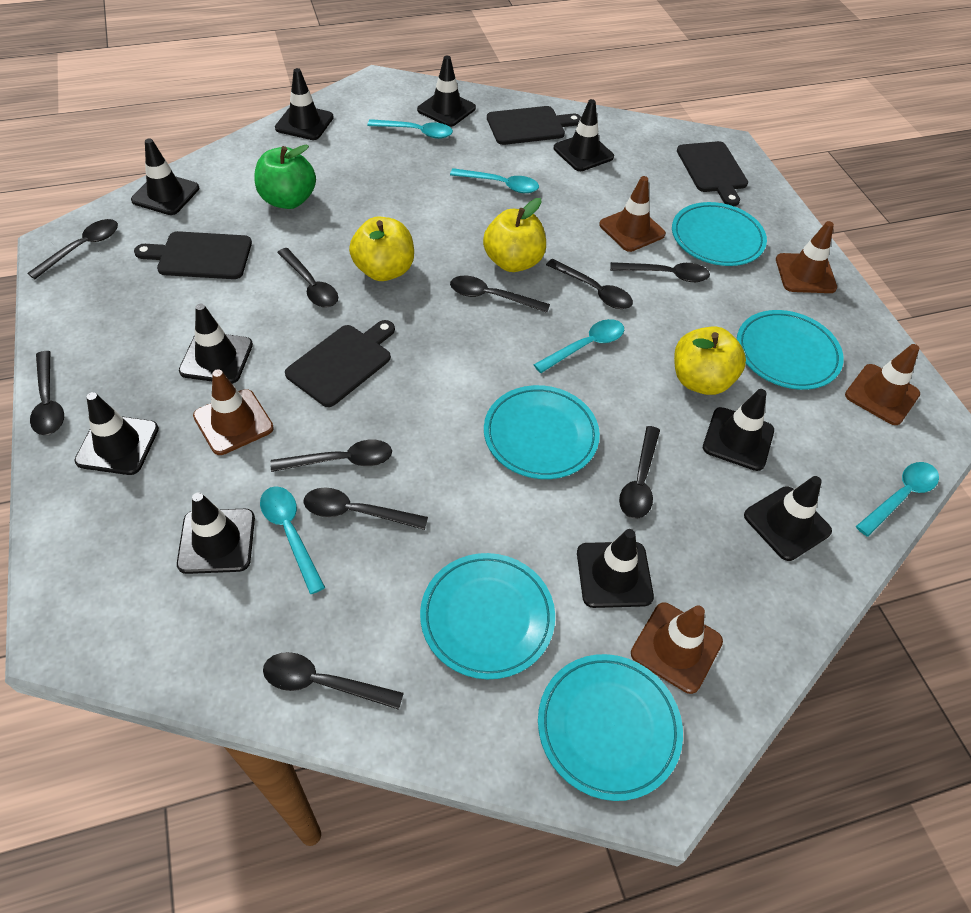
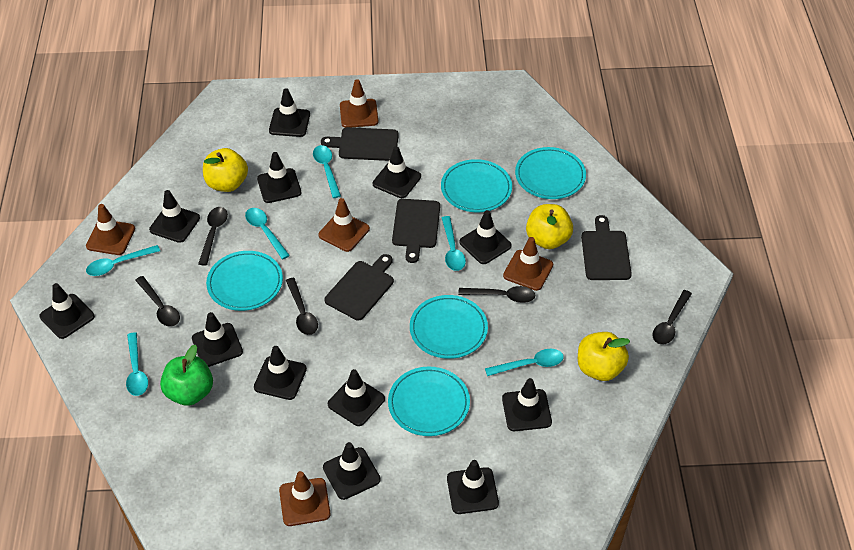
black spoon: [27,219,118,279] [30,351,64,435] [263,652,404,710] [271,440,392,472] [277,248,338,308] [303,487,428,530] [450,276,550,313] [546,259,633,309] [610,262,710,282] [619,426,660,519] = 10 -> [135,276,180,327] [198,207,228,266] [286,278,318,335] [458,286,535,303] [653,290,692,345] = 5
black traffic cone: [74,392,159,475] [131,138,199,215] [177,492,255,574] [179,304,253,384] [275,68,334,140] [417,56,476,127] [554,99,614,171] [577,529,654,608] [703,389,774,471] [744,476,832,561] = 10 -> [39,283,95,339] [149,190,200,243] [192,312,243,367] [254,346,307,400] [257,152,301,203] [269,88,310,137] [323,442,381,500] [328,369,385,426] [373,146,421,198] [447,460,499,514] [460,210,512,264] [502,378,552,431] = 12
turquoise spoon: [260,486,325,594] [367,119,453,139] [450,168,539,193] [534,319,624,373] [856,462,939,537] = 5 -> [86,245,160,276] [126,332,148,396] [245,208,290,259] [313,145,341,198] [442,216,466,271] [485,349,564,376] = 6

